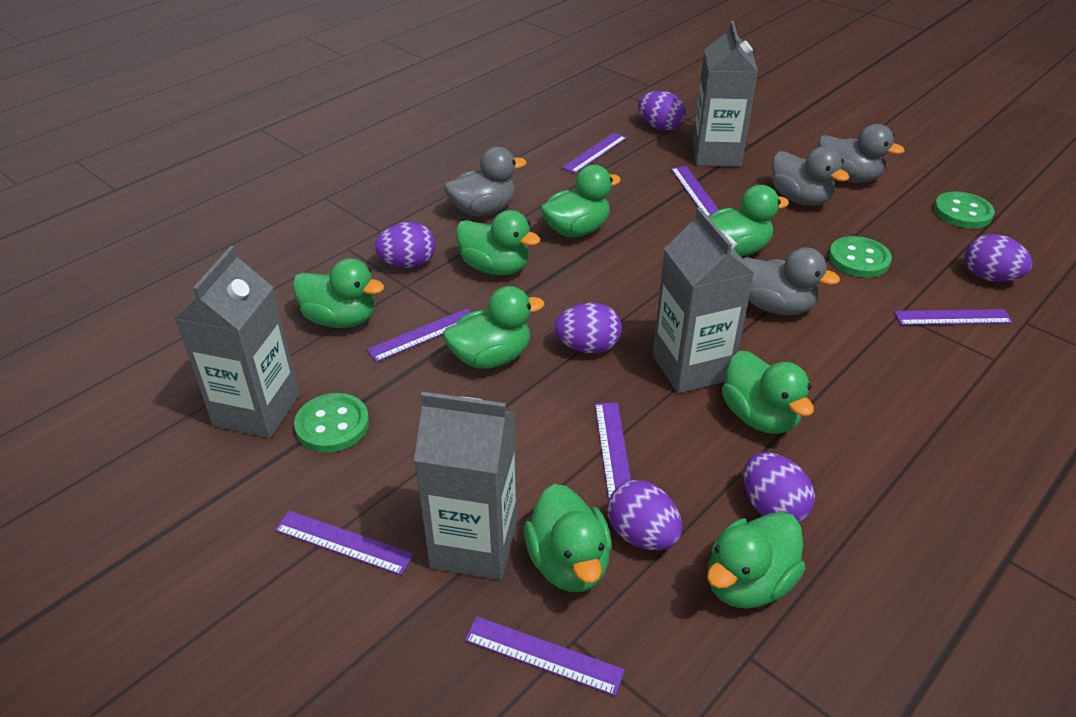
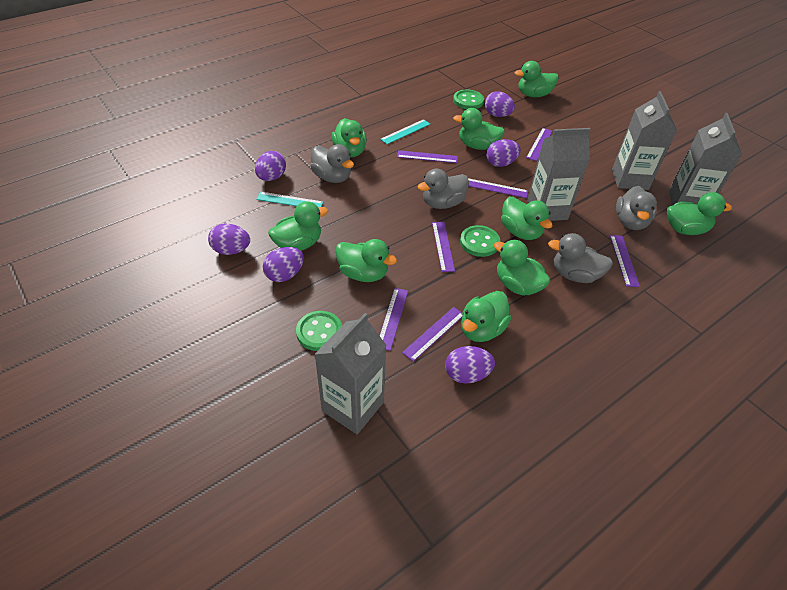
green duck: [292,258,384,328] [443,286,544,369] [456,210,540,275] [524,484,612,592] [540,165,621,237] [707,512,806,609] [709,185,789,256] [722,351,814,434] = 8 -> [268,201,328,251] [332,118,367,157] [335,239,397,282] [453,108,505,150] [461,291,511,342] [494,240,550,295] [501,197,553,240] [515,61,558,97] [667,192,732,235] = 9
turquoise ruler: none = 0 -> [256,192,323,207] [380,119,430,144] = 2

